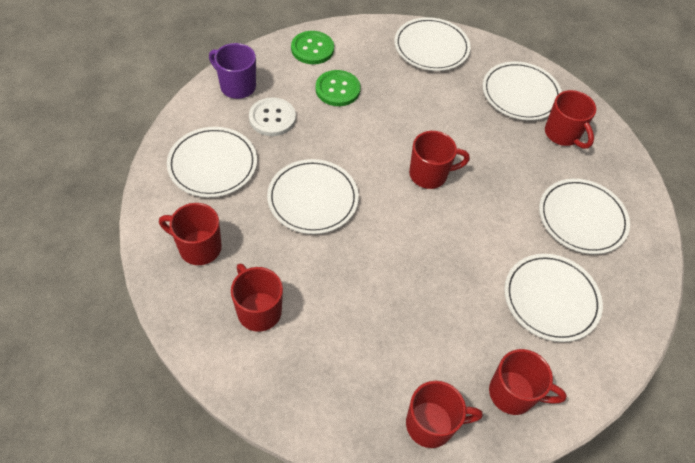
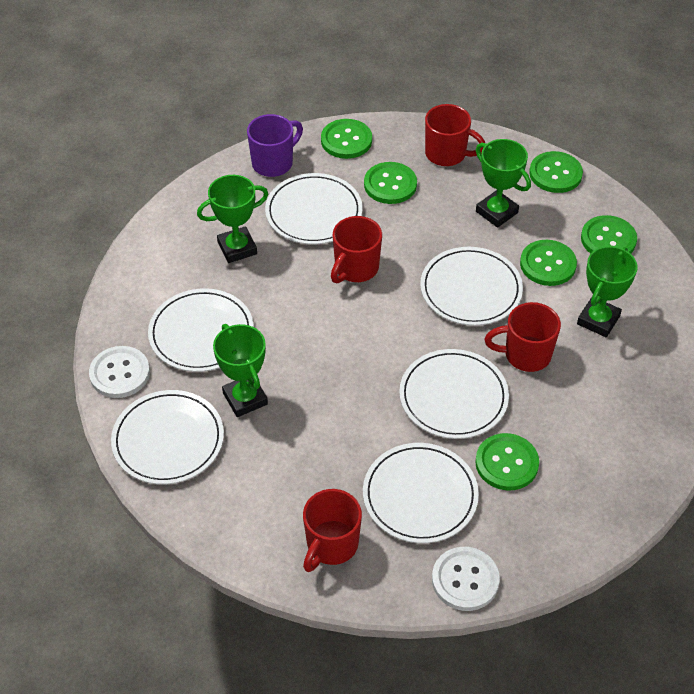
green button: [291,31,334,64] [316,70,360,106] = 2 -> [321,119,372,159] [364,162,417,204] [475,433,539,491] [520,240,577,286] [529,151,583,193] [581,215,637,254] = 6
green trophy: none = 0 -> [197,175,268,263] [213,324,268,417] [476,139,531,228] [577,246,638,337] = 4
red mug: [159,203,222,265] [231,263,283,332] [406,381,483,448] [409,131,470,189] [489,349,567,415] [545,90,596,149] = 6 -> [303,489,362,572] [331,216,382,283] [425,104,485,166] [485,302,561,372] = 4
white button: [249,97,296,136] = 1 -> [89,346,150,398] [432,547,500,611] = 2

